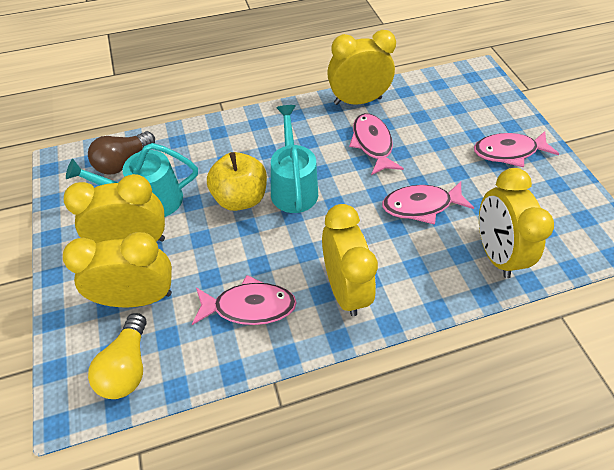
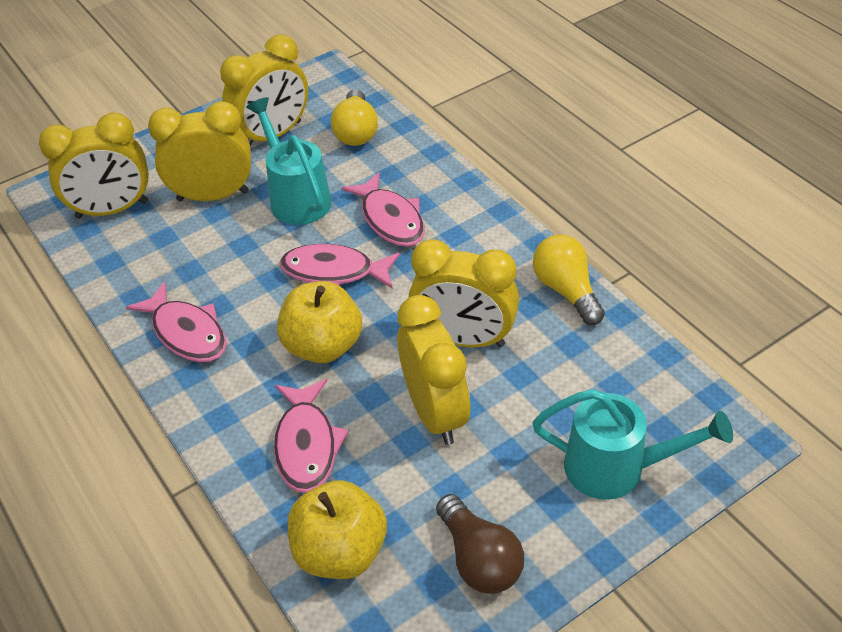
yellow apple: [207,152,267,211] = 1 -> [277,281,362,363] [288,480,387,579] = 2
yellow light bulb: [88,313,147,399] = 1 -> [331,89,378,146] [533,235,605,325] = 2

